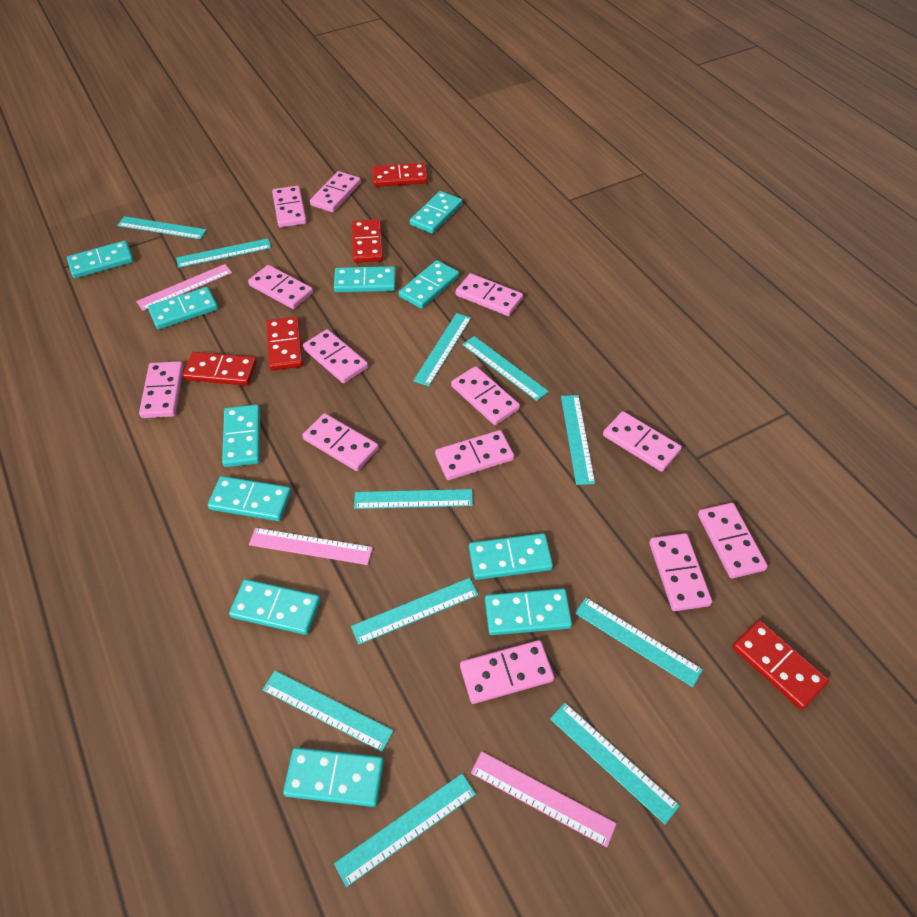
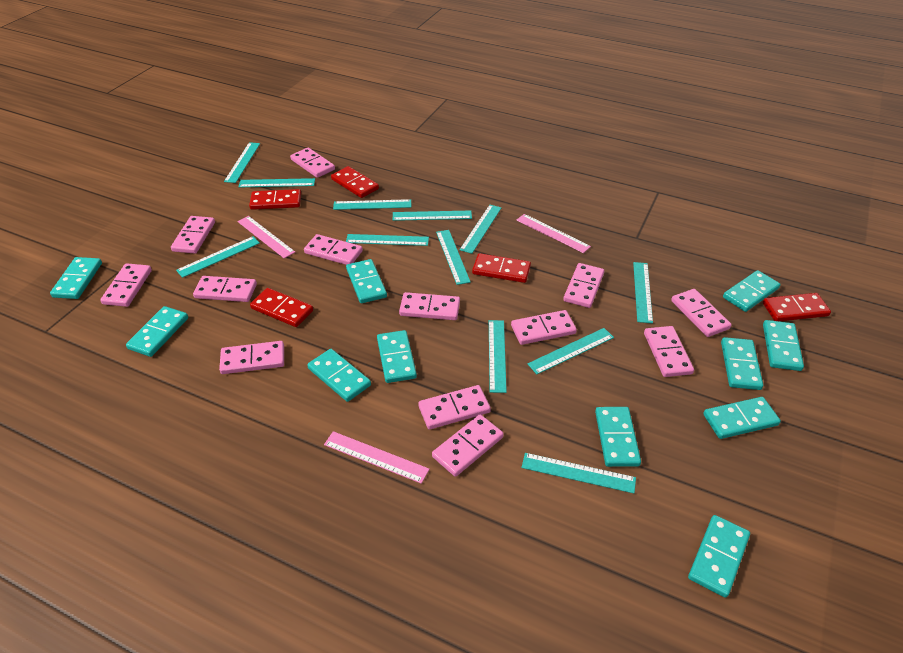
turquoise ruler: [117,216,206,239] [176,238,271,268] [262,670,394,752] [334,773,476,887] [351,578,479,645] [354,489,473,509] [413,313,471,386] [462,336,549,401] [550,703,680,824] [561,395,595,485] [575,598,703,687] = 11 -> [176,236,260,278] [224,142,260,183] [238,178,315,187] [333,199,411,210] [346,234,429,246] [393,210,472,221] [436,230,471,285] [459,205,502,254] [489,320,507,393] [521,453,636,493] [527,328,614,374] [633,262,653,324] = 12

